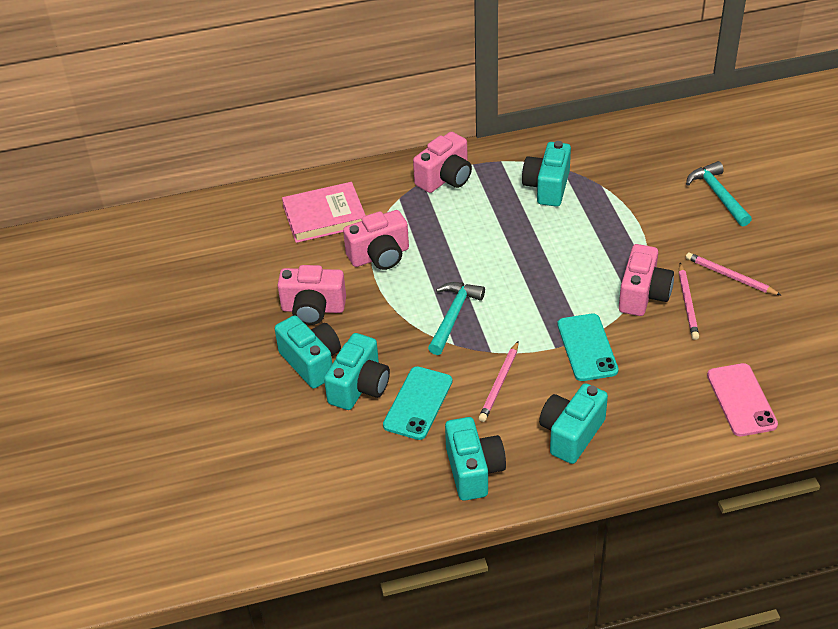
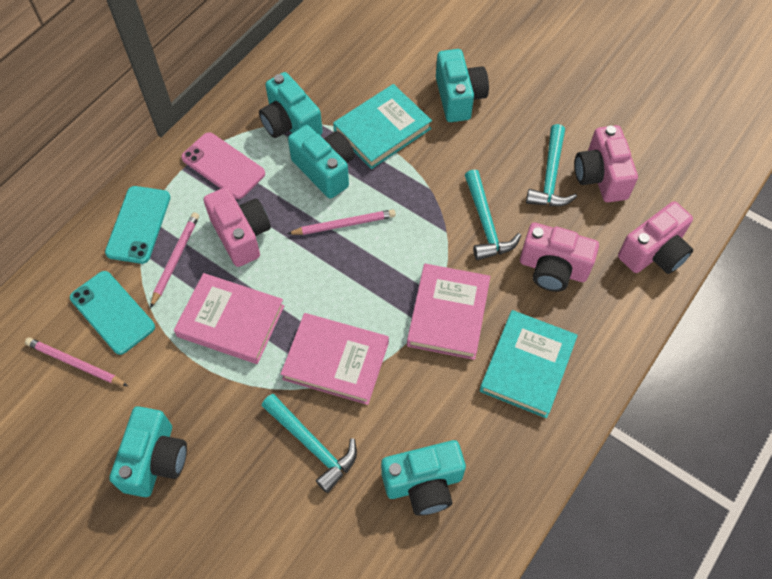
pink book: [282,182,366,243] = 1 -> [174,273,284,364] [281,313,389,405] [407,264,490,360] = 3
turquoise book: none = 0 -> [333,84,432,169] [480,310,578,418] = 2
turquoise hammer: [428,282,485,355] [686,161,752,226] = 2 -> [262,394,357,493] [465,169,521,260] [526,124,577,206] = 3

